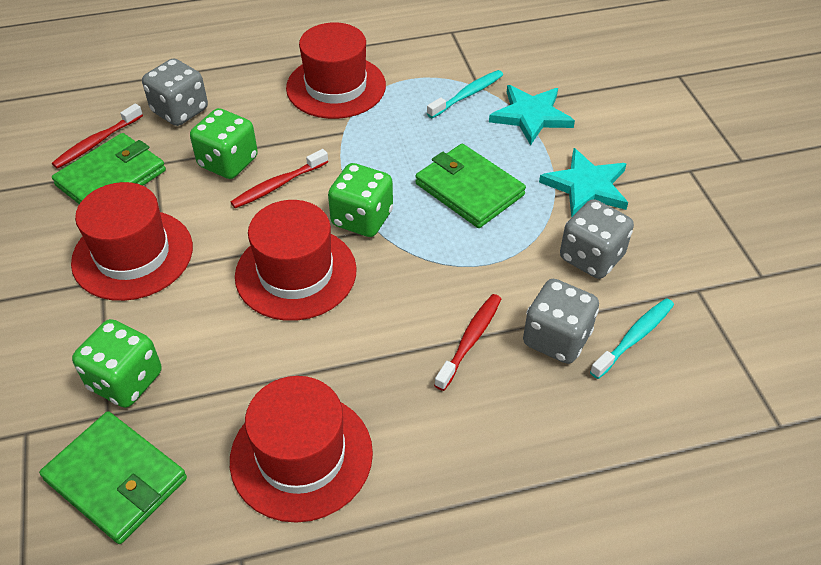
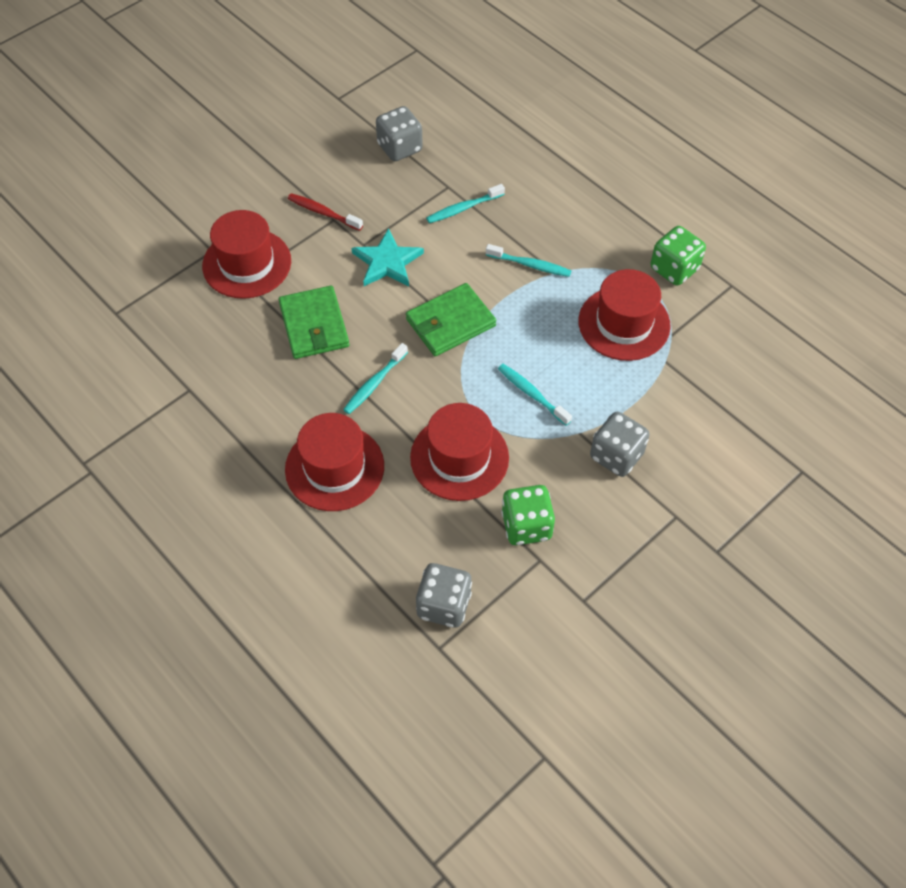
green dice: [72,319,162,408] [190,108,258,179] [328,163,393,237] = 3 -> [501,485,555,545] [651,226,706,285] = 2
green wallet: [39,411,187,544] [52,133,166,204] [415,144,526,228] = 3 -> [278,286,349,359] [406,283,496,356] = 2
red toothbrush: [52,104,143,169] [231,149,328,208] [434,294,501,391] = 3 -> [288,193,363,231] = 1
turquoise star: [489,85,575,145] [539,148,628,218] = 2 -> [352,228,424,286] = 1
turquoise toothbrush: [427,70,503,118] [590,298,674,379] = 2 -> [343,343,408,414] [426,184,505,223] [486,244,571,277] [498,364,572,426] = 4

